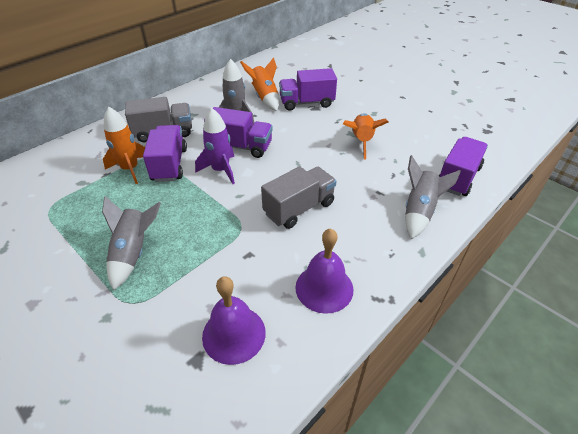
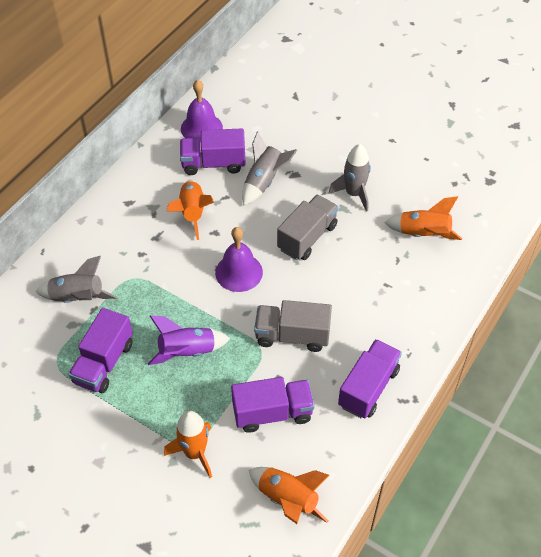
orange rocket: [103,107,145,184] [240,57,279,111] [343,114,389,160] = 3 -> [164,411,212,478] [167,180,214,240] [249,467,330,524] [384,196,462,240] = 4

